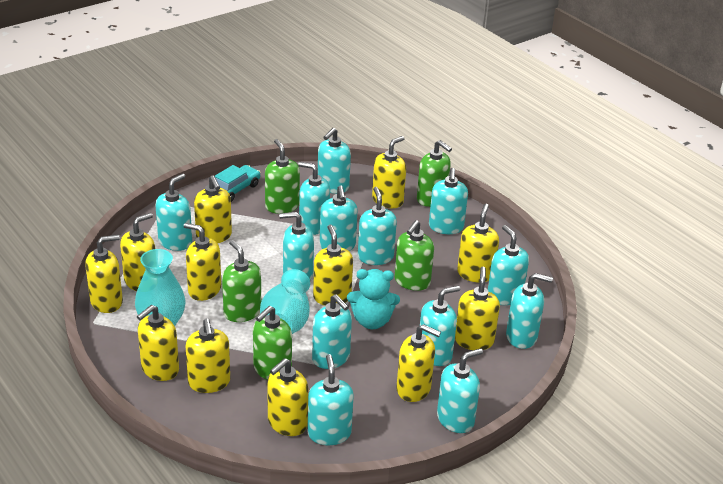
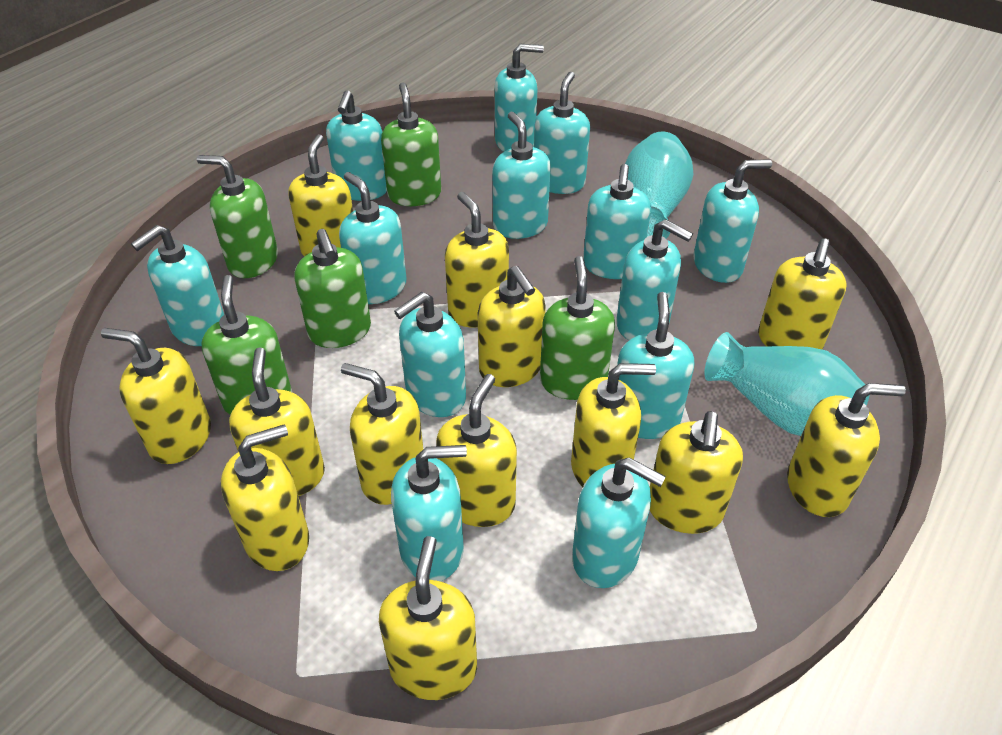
turquoise car: [215,165,261,202] = 1 -> none = 0
turquoise teddy bear: [347,269,400,329] = 1 -> none = 0
yellow soap dispenser: [85,235,123,313] [120,213,155,291] [137,305,179,381] [184,223,221,301] [186,318,230,393] [194,176,232,243] [267,358,308,436] [313,225,353,306] [372,136,406,208] [396,324,441,402] [455,267,500,350] [457,204,499,282] = 12 -> [101,328,211,464] [221,424,309,571] [229,347,325,496] [288,134,353,256] [341,363,423,505] [379,536,477,700] [436,374,517,527] [445,192,509,327] [477,266,546,387] [571,363,656,487] [650,411,743,534] [758,238,847,349] [787,383,906,517] = 13

